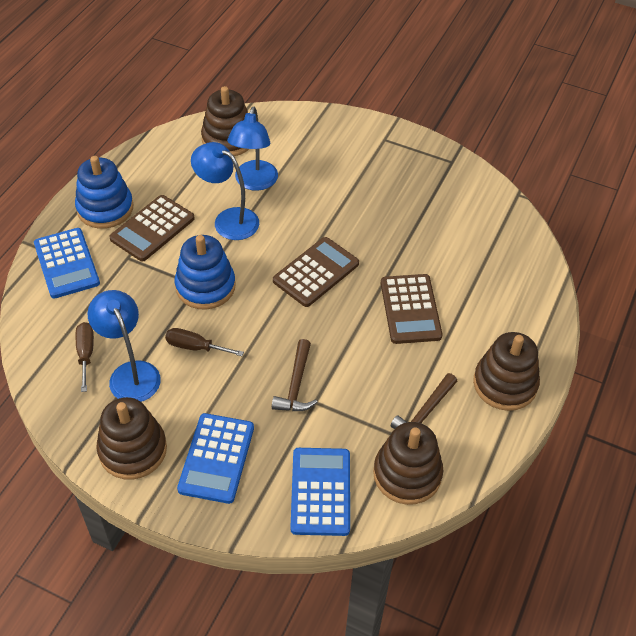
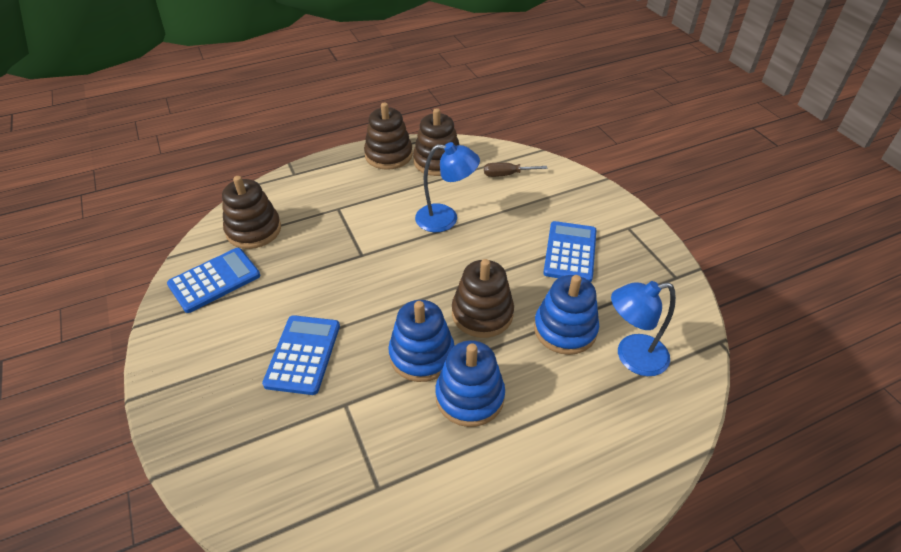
blue lamp: [88,290,161,402] [191,142,259,240] [227,107,278,191] = 3 -> [415,142,480,232] [611,281,676,376] = 2
blue stacking toy: [75,156,134,229] [175,235,236,310] = 2 -> [388,300,455,382] [435,340,505,427] [534,275,599,355] = 3
brown calculator: [109,195,195,262] [273,237,359,307] [381,274,443,344] = 3 -> none = 0
brown hammer: [272,339,317,411] [391,373,457,436] = 2 -> none = 0
brown screwdriver: [76,322,94,392] [165,328,244,356] = 2 -> [484,163,547,177] = 1

